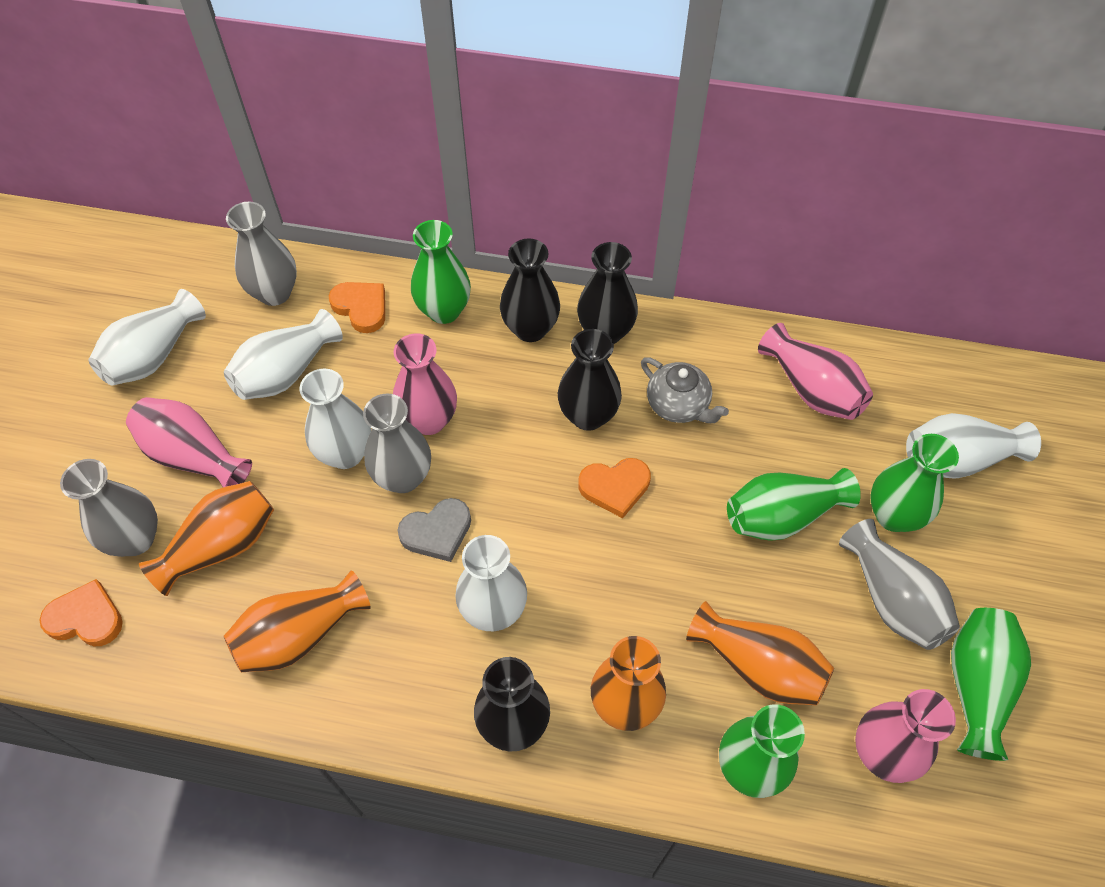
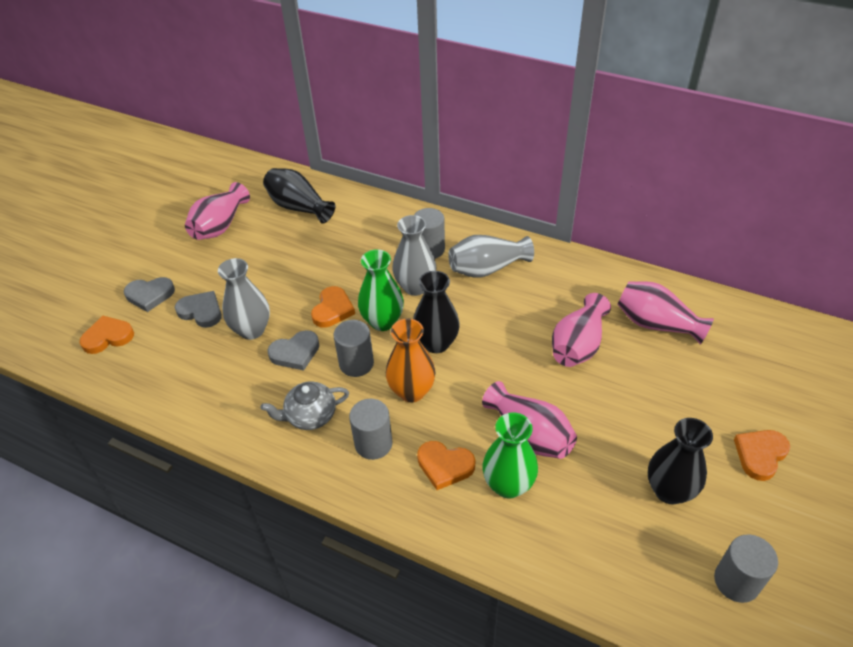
black vase: [474,657,550,752] [500,239,560,342] [558,329,622,431] [577,242,638,344] = 4 -> [263,168,335,224] [413,271,460,353] [648,418,713,505] = 3
green vase: [411,220,471,324] [719,704,805,798] [727,468,861,541] [870,434,959,532] [951,608,1031,761] = 5 -> [358,249,404,331] [482,412,538,499] = 2
grey cylinder: none = 0 -> [334,320,374,377] [349,399,393,460] [414,208,445,259] [714,534,778,603] = 4
grey heart: [398,498,471,562] = 1 -> [124,277,175,312] [175,291,222,328] [267,330,320,371] = 3
grey vase: [60,459,158,557] [226,202,297,306] [363,393,431,493] [839,519,960,650] = 4 -> [218,258,270,340] [392,215,436,296] [448,235,534,278] = 3
orange heart: [39,579,123,646] [329,282,385,333] [578,458,651,518] = 3 -> [79,316,134,354] [311,286,355,328] [417,441,475,490] [734,430,790,481] = 4
orange vase: [139,481,274,596] [224,570,371,672] [591,636,666,731] [686,601,834,706] = 4 -> [386,318,436,403] = 1
white vase: [89,289,206,386] [224,309,343,400] [300,368,371,469] [455,535,527,631] [906,413,1041,479] = 5 -> none = 0

